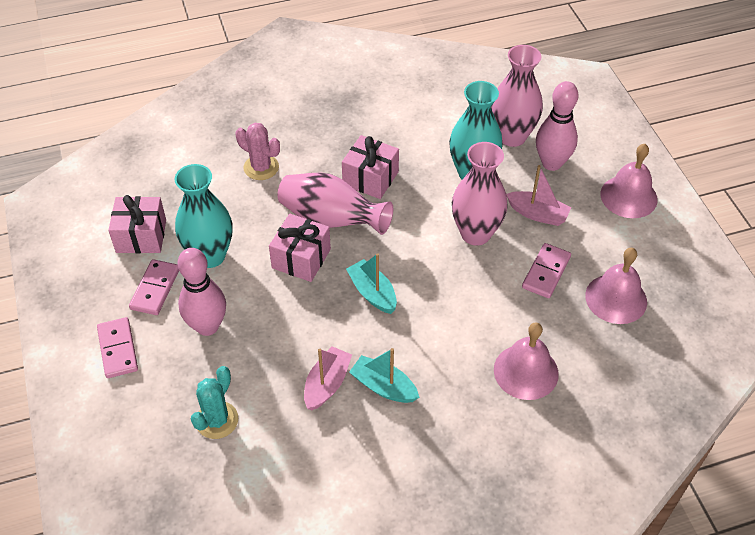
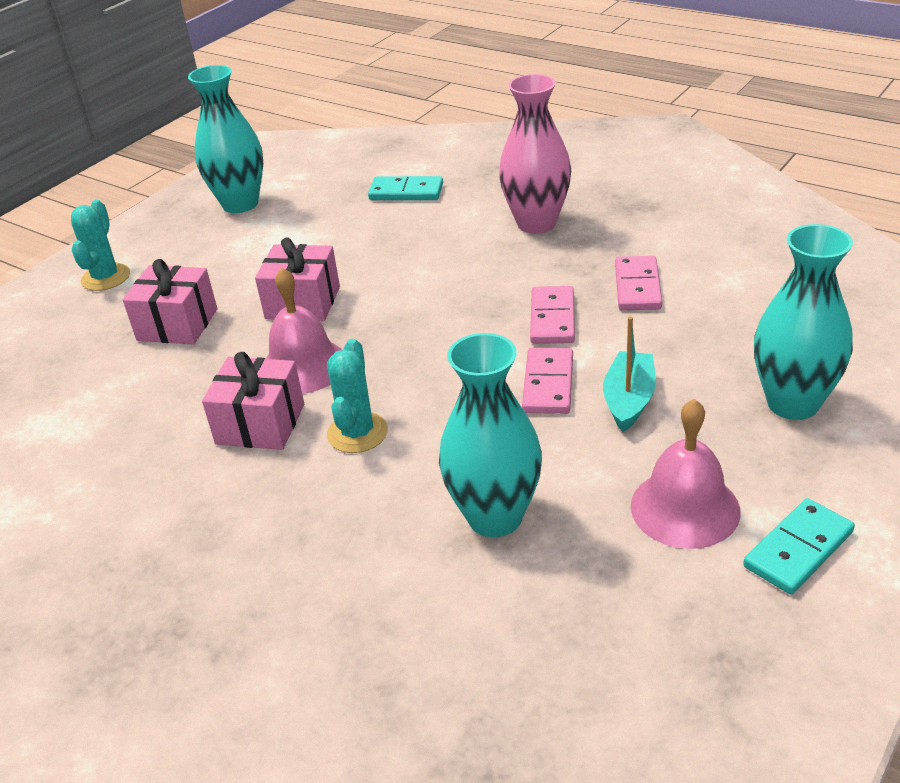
pink bell: [494,322,559,400] [585,248,647,324] [600,144,658,218] = 3 -> [266,268,342,394] [631,399,741,549] = 2
pink boat: [304,346,352,411] [506,165,571,226] = 2 -> none = 0
pink bowling pin: [178,248,226,336] [536,81,579,171] = 2 -> none = 0
pink cactus: [236,123,280,180] = 1 -> none = 0
pink vase: [277,173,393,235] [452,142,508,246] [491,45,543,147] = 3 -> [499,74,571,234] = 1
turquoise boat: [346,253,397,314] [349,348,419,403] = 2 -> [603,316,656,432] = 1
turquoise cactus: [191,366,238,439] = 1 -> [71,200,130,291] [327,339,388,453] = 2
turquoise domino: none = 0 -> [368,176,443,200] [743,498,855,594] = 2
turquoise vase: [175,164,232,268] [449,81,503,179] = 2 -> [188,65,263,213] [439,333,542,537] [754,224,853,420] = 3

